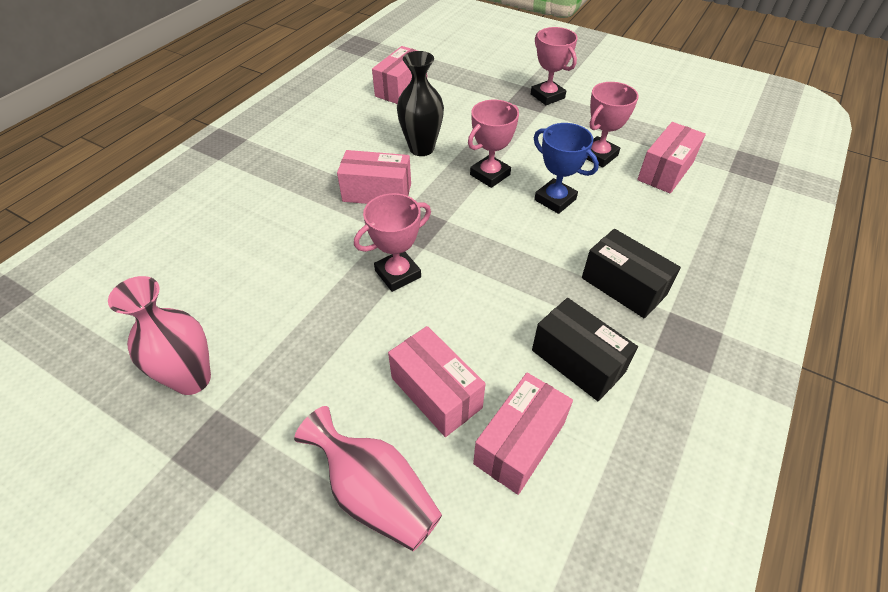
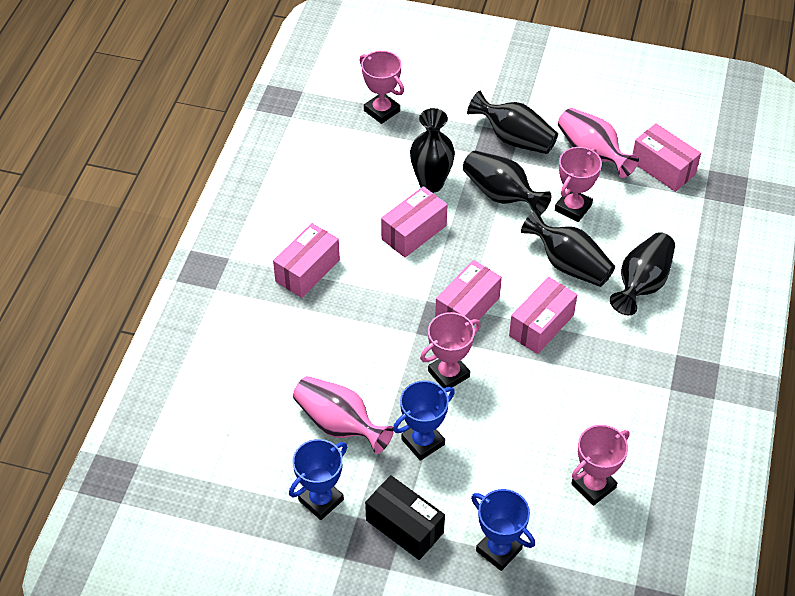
black box: [532,298,638,401] [582,229,681,319] = 2 -> [365,475,445,560] = 1
black vase: [397,51,444,156] = 1 -> [410,108,455,193] [463,151,552,215] [467,91,558,154] [521,210,615,287] [610,232,675,316] = 5
blue trophy: [534,123,599,214] = 1 -> [289,439,347,520] [393,380,455,461] [471,489,535,571] = 3

